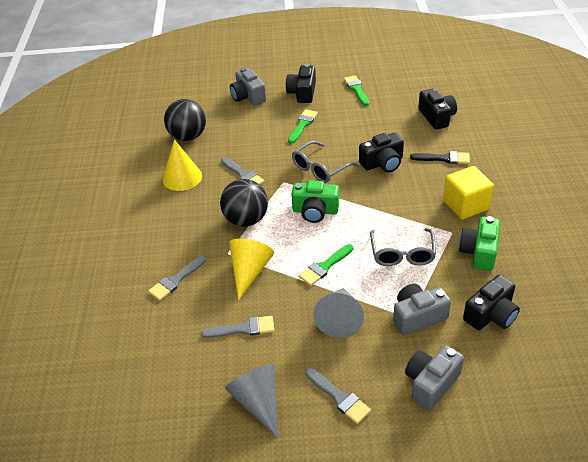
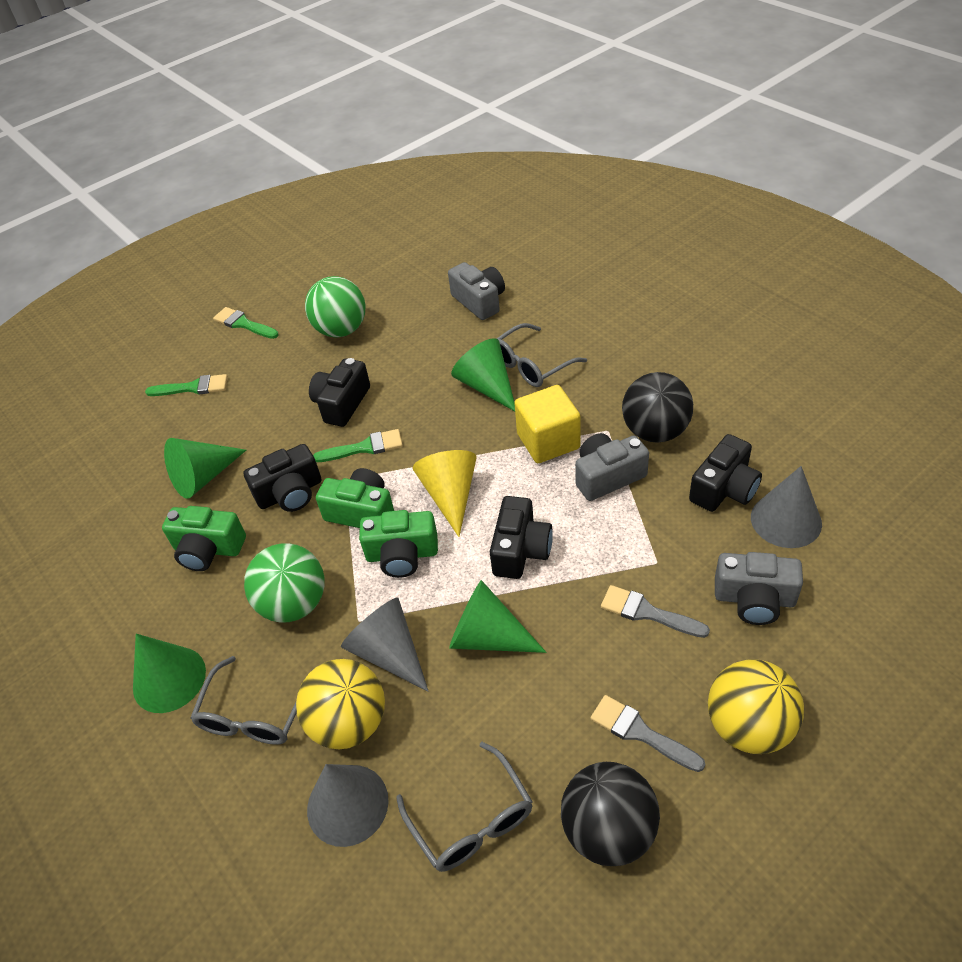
black brush: [410,151,470,164] = 1 -> none = 0
green ball: none = 0 -> [244,543,325,623] [305,276,366,337] = 2
green camera: [291,180,339,223] [459,216,500,271] = 2 -> [162,506,246,571] [316,468,394,528] [359,510,438,578] = 3
green cone: none = 0 -> [133,634,206,713] [164,438,246,499] [449,580,547,653] [451,338,515,411] = 4
grey brush: [148,256,206,301] [201,316,275,338] [221,157,264,185] [305,368,371,424] = 4 -> [590,695,705,772] [601,585,710,638] = 2
grey cone: [225,364,278,438] [313,288,364,338] = 2 -> [307,764,389,847] [341,598,429,692] [751,466,822,548] = 3
grey glasses: [292,141,358,183] [370,228,436,266] = 2 -> [190,656,297,745] [396,742,533,872] [496,323,587,387] = 3
yellow ball: none = 0 -> [296,659,385,749] [708,659,804,754] = 2
yellow cone: [163,139,202,191] [229,239,274,301] = 2 -> [413,450,477,537] = 1

